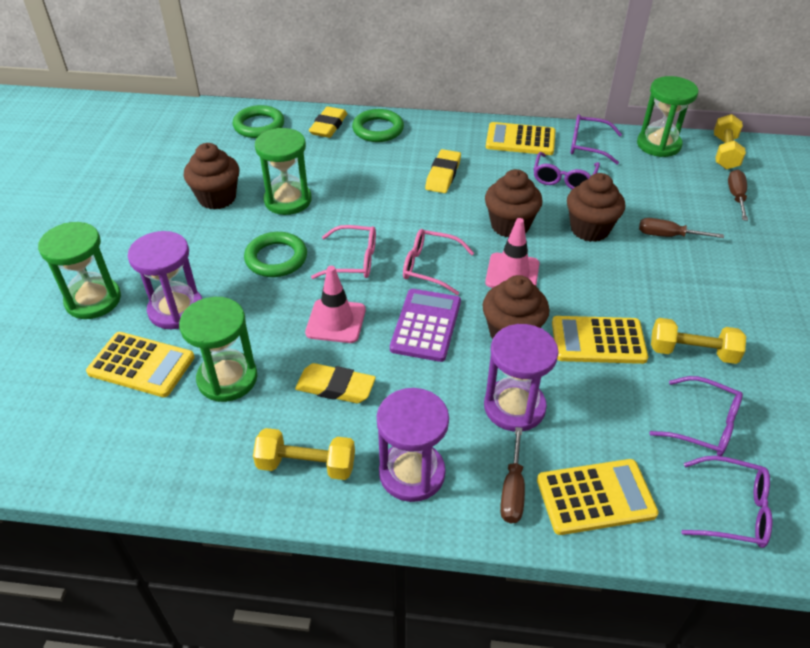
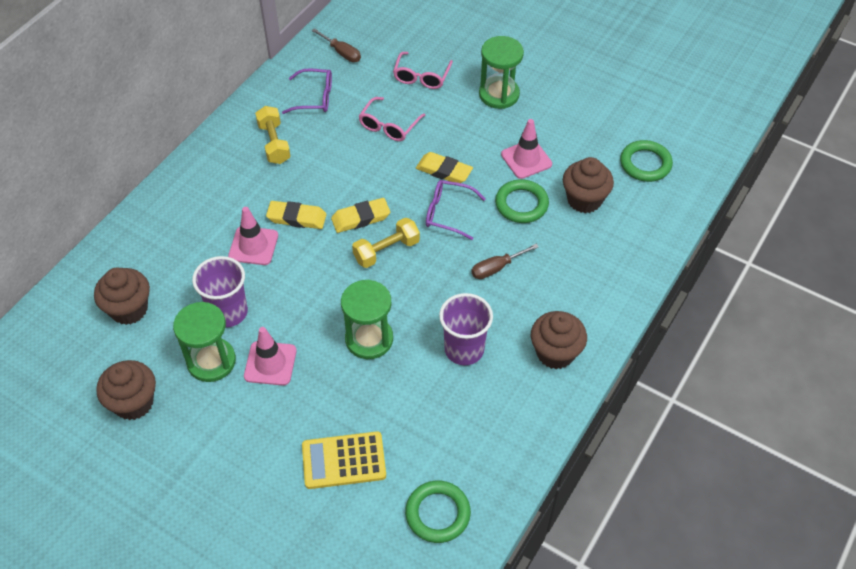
brown screwdriver: [500,427,525,523] [639,218,724,238] [728,170,748,221] = 3 -> [312,28,361,62] [471,244,539,279] = 2
green hourglass: [38,222,121,319] [179,297,257,402] [255,128,312,215] [637,76,698,157] = 4 -> [173,302,236,382] [341,280,393,359] [479,36,524,109] = 3
pink traffic cone: [305,266,366,343] [485,218,540,288] = 2 -> [228,207,278,265] [244,327,297,386] [501,119,552,179] = 3
purple calculator: [390,289,461,362] = 1 -> none = 0
purple cup: none = 0 -> [192,256,248,327] [439,293,493,365] = 2
purple glasses: [533,152,600,189] [570,114,622,165] [649,376,743,456] [681,456,772,548] = 4 -> [282,68,332,114] [426,180,485,240] = 2
purple hourglass: [128,231,202,329] [377,388,449,502] [484,324,559,432] = 3 -> none = 0
yellow calculator: [86,332,195,397] [486,122,556,155] [537,459,659,535] [552,316,648,364] = 4 -> [302,431,386,489] = 1
yellow dumbbell: [253,428,355,480] [651,318,746,364] [714,114,746,170] = 3 -> [255,106,291,164] [352,217,420,268] = 2

